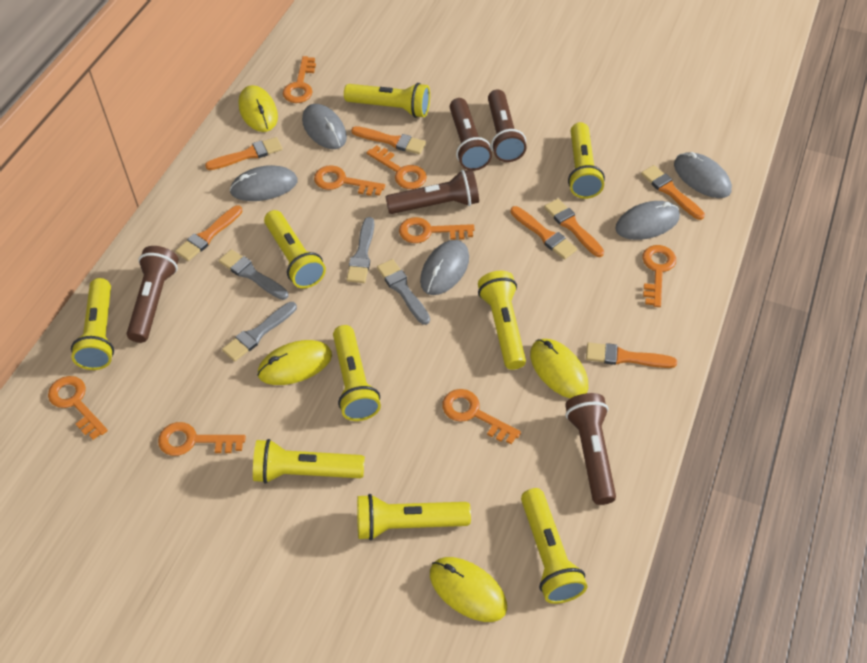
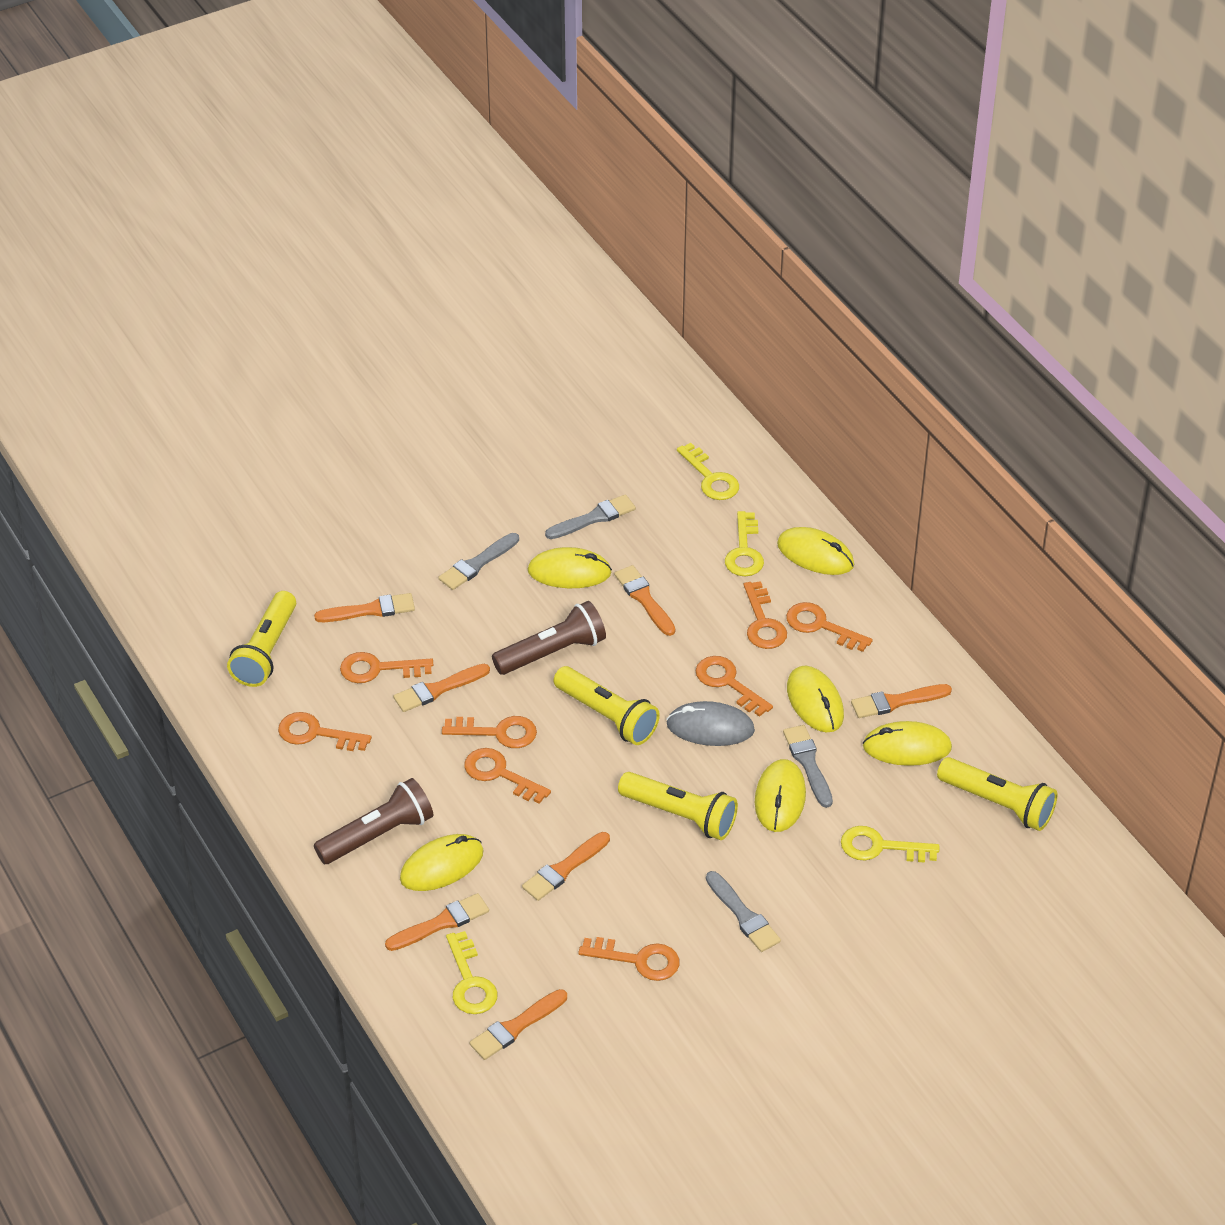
brown flashlight: [127,246,178,343] [386,169,479,214] [450,98,492,171] [488,90,527,162] [565,393,616,505] = 5 -> [314,778,433,864] [492,601,606,675] = 2
grey mouse: [230,165,298,201] [302,104,347,149] [420,240,469,295] [615,201,680,240] [674,152,732,198] = 5 -> [666,701,755,746] = 1
yellow flashlight: [71,278,114,370] [253,439,365,484] [264,210,326,288] [333,325,381,421] [344,83,430,118] [357,494,471,540] [478,271,526,370] [521,488,587,604] [568,122,605,199] = 9 -> [227,591,296,687] [554,666,660,745] [618,772,738,840] [937,757,1057,831] = 4
yellow key: none = 0 -> [446,931,497,1014] [677,443,739,500] [725,511,764,576] [841,826,940,863] = 4
yellow mouse: [239,85,278,132] [257,340,332,385] [430,557,507,622] [530,339,588,398] = 4 -> [400,834,484,891] [528,547,612,588] [755,759,806,832] [777,527,854,575] [787,666,844,732] [863,721,952,766] = 6

